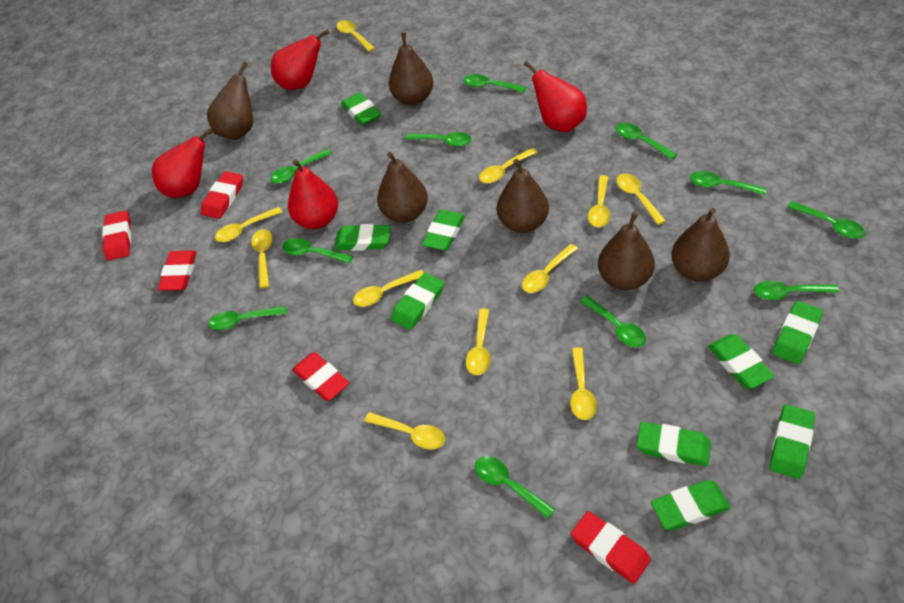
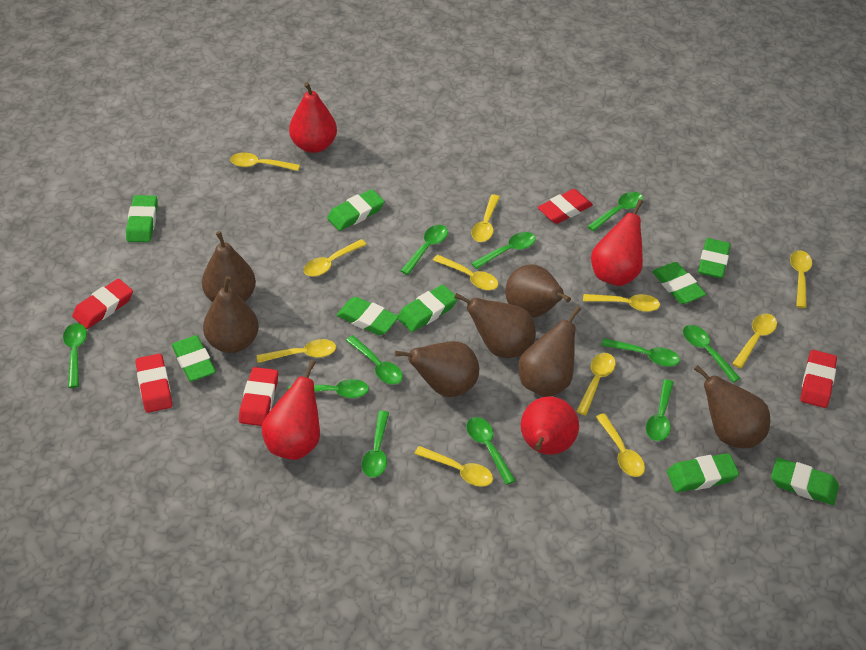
brown pear: [207,62,253,140] [377,152,428,223] [389,32,434,105] [497,159,549,233] [598,212,655,290] [671,208,730,282] = 6 -> [202,231,256,302] [203,276,259,353] [395,341,479,397] [454,293,536,358] [505,265,571,318] [518,306,581,397] [694,365,770,448] = 7

